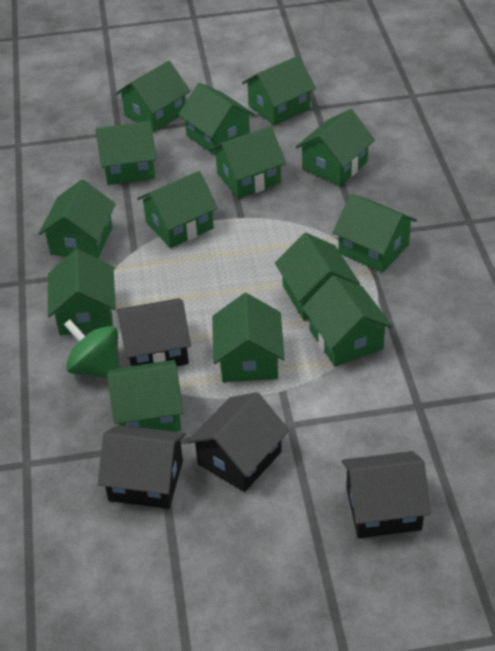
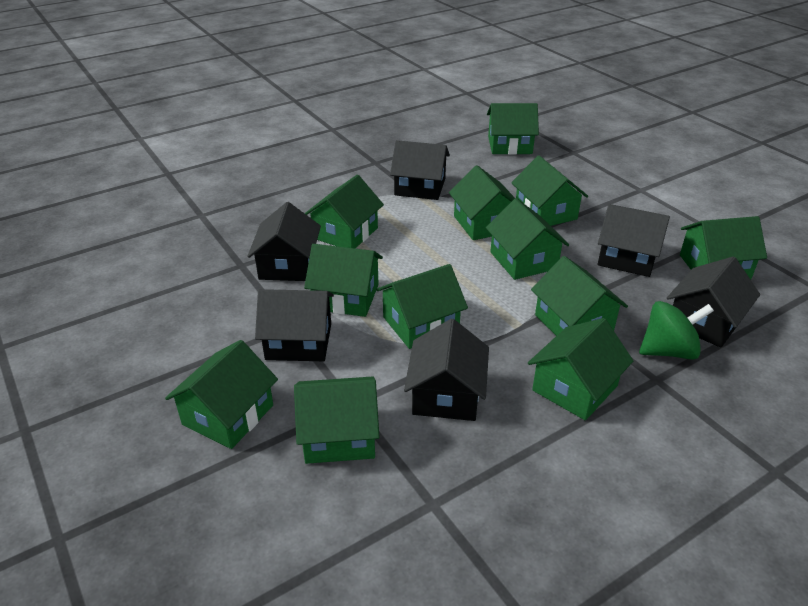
black house: [98,425,186,509] [117,298,191,366] [187,392,289,492] [342,451,431,538] = 4 -> [247,202,321,281] [255,289,334,361] [390,140,450,200] [404,319,489,421] [598,204,670,277] [667,257,760,348] = 6
green house: [38,179,116,259] [48,249,116,335] [95,121,157,185] [107,360,184,432] [116,61,190,132] [137,171,218,248] [178,83,255,156] [210,126,286,199] [212,293,285,382] [242,56,316,126] [275,233,360,320] [296,109,375,186] [302,275,393,367] [333,194,417,273] = 14 -> [165,340,278,449] [294,376,379,464] [304,244,383,317] [305,175,384,248] [376,264,468,349] [449,165,516,240] [486,198,569,280] [487,103,539,155] [511,156,588,226] [528,318,633,420] [531,256,628,336] [680,216,767,279] = 12

